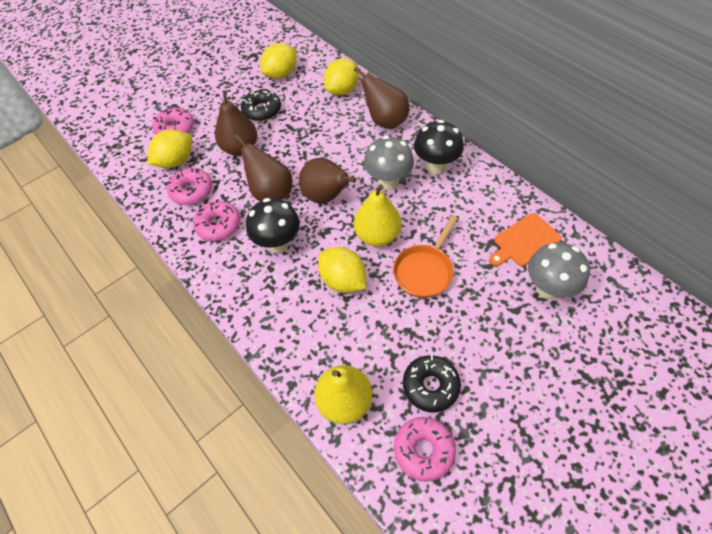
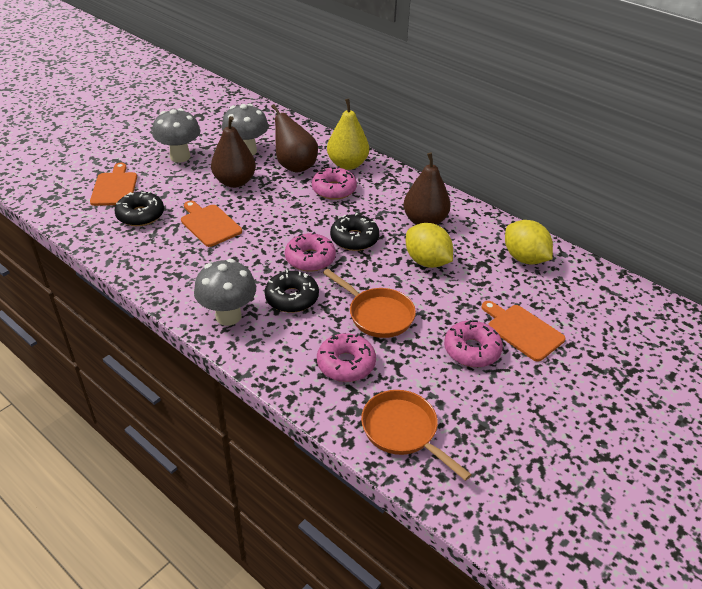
black donut: [241,89,281,121] [403,355,461,412] = 2 -> [115,191,164,226] [265,269,319,313] [330,213,380,251] = 3
black mushroom: [246,198,300,253] [414,120,464,174] = 2 -> none = 0
brown pear: [215,90,257,156] [235,134,292,201] [299,158,356,203] [354,67,409,129] = 4 -> [211,116,256,188] [271,104,318,173] [403,152,451,225] = 3
grey mushroom: [364,136,414,190] [528,242,590,299] = 2 -> [152,109,201,163] [194,259,256,326] [222,104,268,155] = 3
orange cutting board: [489,213,562,266] = 1 -> [90,163,137,206] [181,201,242,247] [481,301,565,362] = 3
orange pan: [393,215,458,298] = 1 -> [323,269,416,338] [361,390,472,481] = 2
yellow lemon: [147,129,192,168] [260,43,297,79] [318,247,366,293] [324,58,359,95] = 4 -> [406,223,453,268] [505,220,553,264] = 2
yellow pear: [314,365,372,424] [354,184,402,246] = 2 -> [327,99,369,170] = 1

